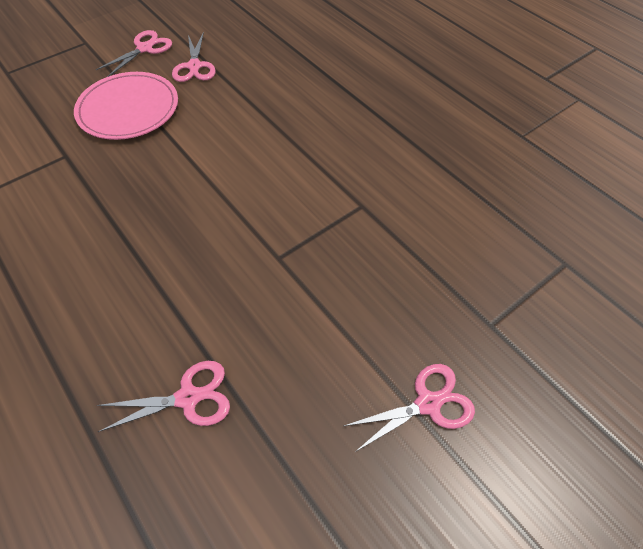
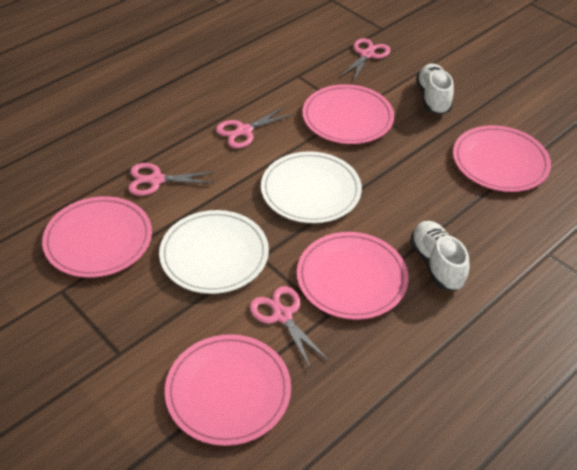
pink plate: [74,72,178,140] = 1 -> [42,196,152,278] [165,334,291,446] [297,232,408,320] [302,84,394,144] [453,125,551,192] = 5
white plate: none = 0 -> [159,210,269,294] [261,151,362,223] = 2
white shoe: none = 0 -> [410,221,470,291] [416,63,454,115] = 2

